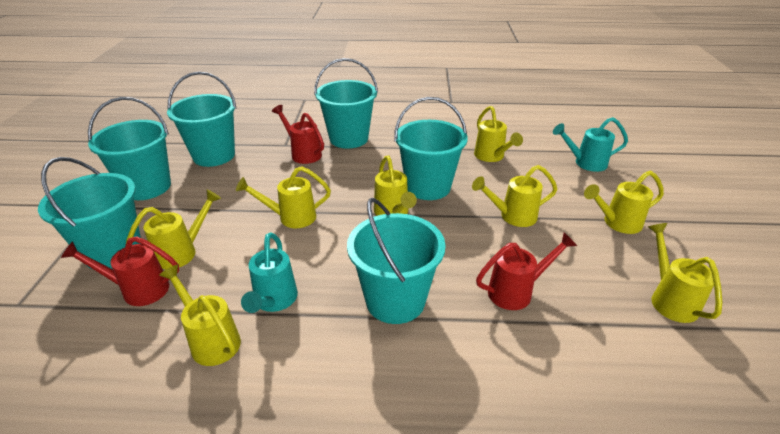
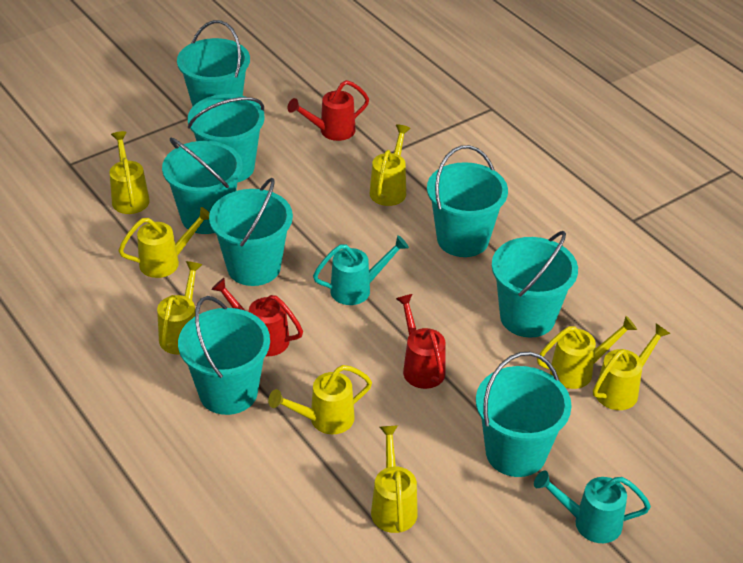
turquoise bucket: [38,157,141,269] [88,97,171,200] [167,72,237,167] [314,58,378,148] [347,198,446,324] [394,97,468,200] = 6 -> [162,138,242,234] [177,20,250,106] [178,296,270,415] [188,94,265,183] [209,178,293,286] [427,145,508,257] [476,352,572,477] [492,231,578,337] = 8

